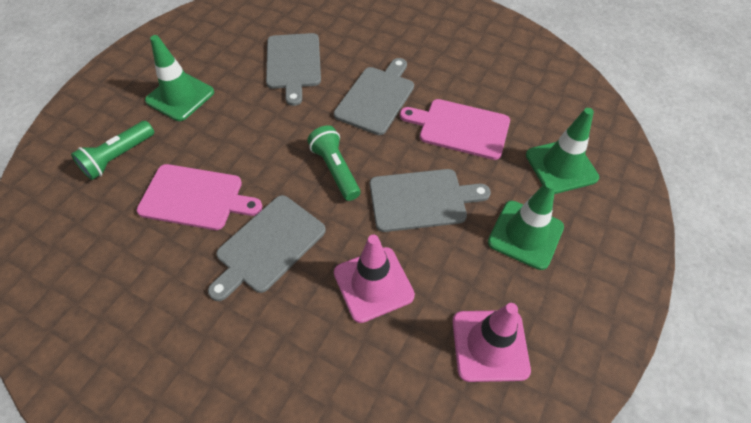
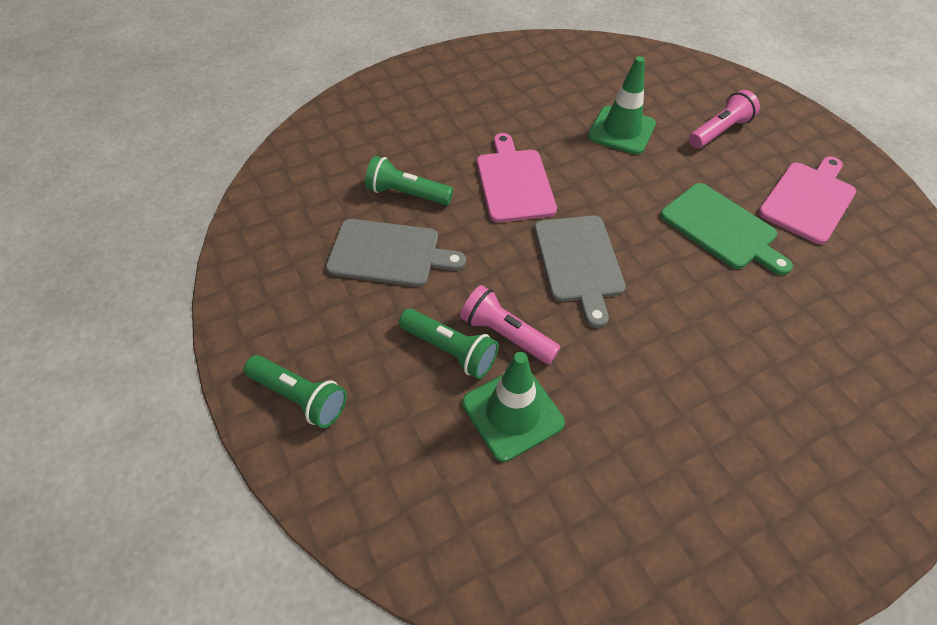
green cutting board: none = 0 -> [660,183,793,275] = 1
green flashlight: [71,121,154,180] [307,125,360,201] = 2 -> [244,355,347,428] [365,156,453,205] [399,309,499,379] = 3
green traffic cone: [145,35,214,121] [488,181,564,270] [526,108,599,194] = 3 -> [462,352,565,462] [588,56,656,155] = 2
grey cutting board: [208,195,326,301] [266,33,321,106] [334,58,414,135] [370,169,491,232] = 4 -> [326,219,466,287] [534,215,626,328] = 2
pink flashlight: none = 0 -> [460,285,561,364] [689,90,760,149] = 2
pink traffic cone: [334,235,415,323] [453,303,531,382] = 2 -> none = 0

